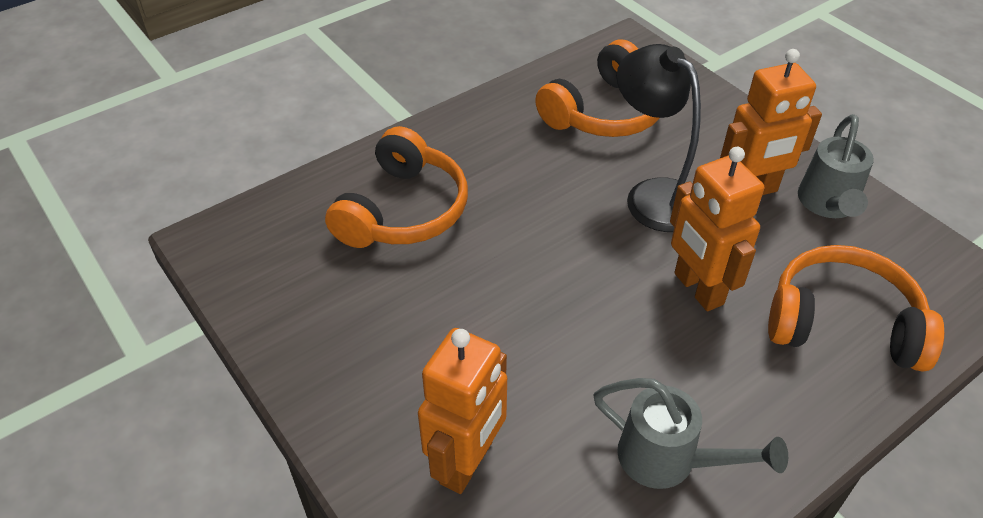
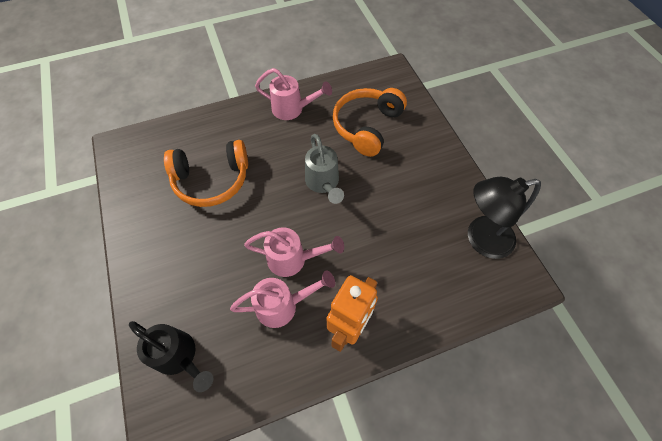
black watering can: none = 0 -> [129,321,213,392] = 1
grey watering can: [593,378,788,489] [798,114,874,218] = 2 -> [305,134,344,204] = 1
orange headphones: [325,126,468,248] [535,40,660,137] [768,245,944,372] = 3 -> [164,140,248,207] [333,88,407,157] = 2
orange robot: [418,328,507,494] [670,147,764,311] [720,49,822,195] = 3 -> [326,275,378,352] = 1
pink watering can: none = 0 -> [230,271,335,328] [244,227,344,277] [255,68,332,120] = 3

